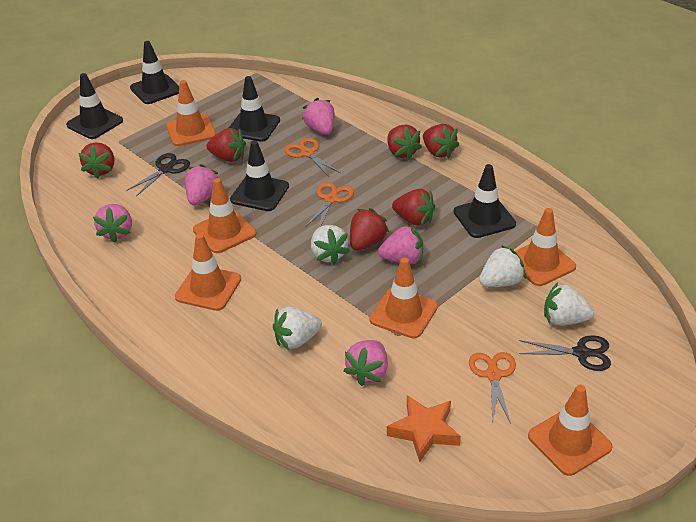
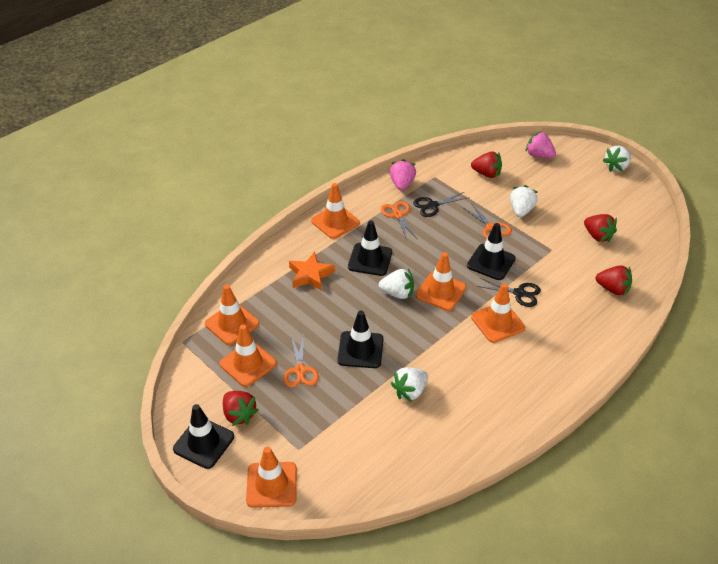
black traffic cone: [66,73,123,139] [130,41,179,104] [229,76,280,142] [230,141,289,211] [454,164,516,238] = 5 -> [173,404,234,469] [337,311,384,368] [348,220,392,276] [467,223,516,280] = 4
pink strawberry: [93,204,132,243] [185,164,218,206] [302,98,335,135] [344,340,388,386] [378,225,423,264] = 5 -> [390,159,416,191] [526,131,556,158] = 2
red strawberry: [78,142,114,179] [207,128,246,162] [350,208,389,251] [387,125,422,160] [392,189,435,226] [423,124,459,159] = 6 -> [223,391,259,426] [471,151,502,178] [584,214,617,242] [596,265,632,296] = 4

